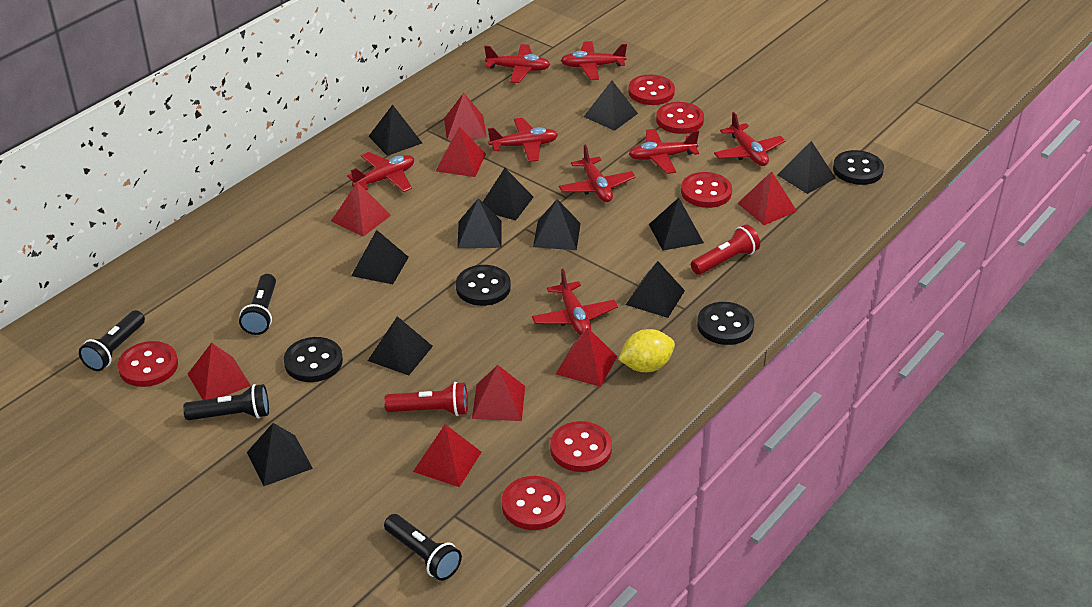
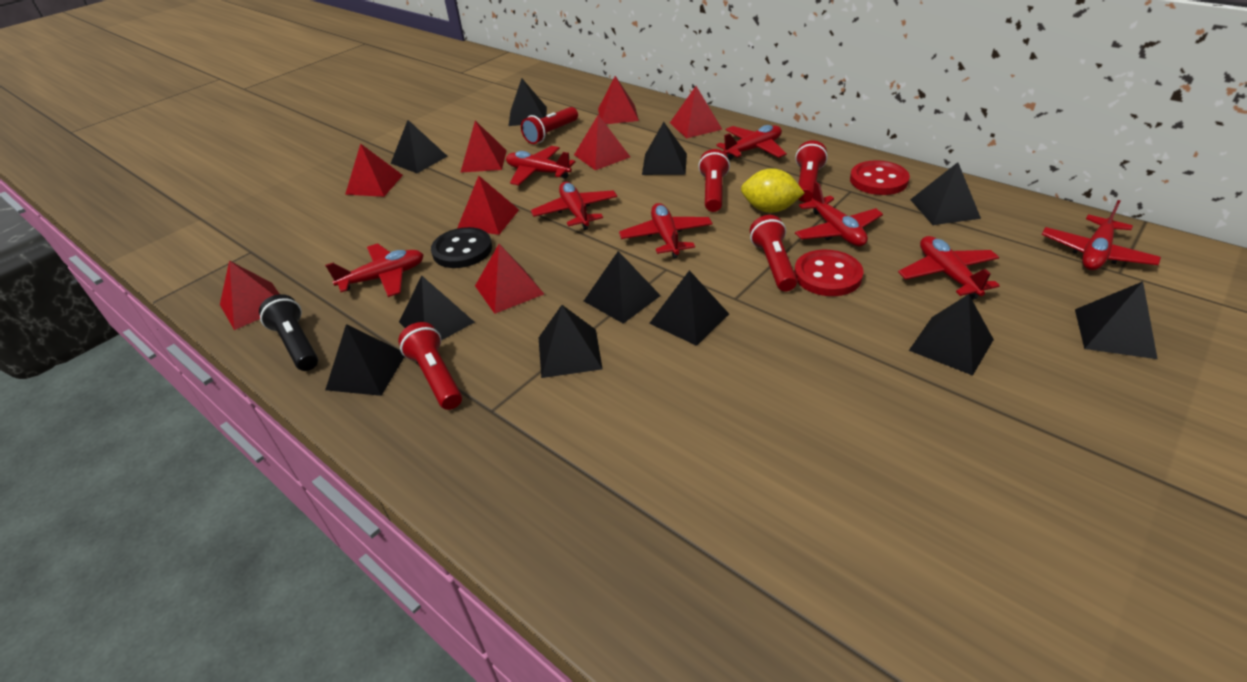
black button: [284,337,343,382] [456,265,511,306] [697,302,754,345] [833,150,884,185] = 4 -> [431,227,492,268] = 1
black flashlight: [79,310,145,371] [183,384,269,420] [239,274,276,335] [384,514,462,581] = 4 -> [259,294,318,371] = 1
red button: [118,341,178,387] [502,476,566,530] [550,421,612,472] [628,75,675,105] [656,102,704,134] [681,172,732,208] = 6 -> [794,249,864,296] [850,160,910,195] = 2
red flashlight: [384,382,468,416] [691,225,760,275] = 2 -> [398,322,462,410] [521,107,578,144] [698,149,730,212] [750,215,797,291] [795,140,828,202] = 5

